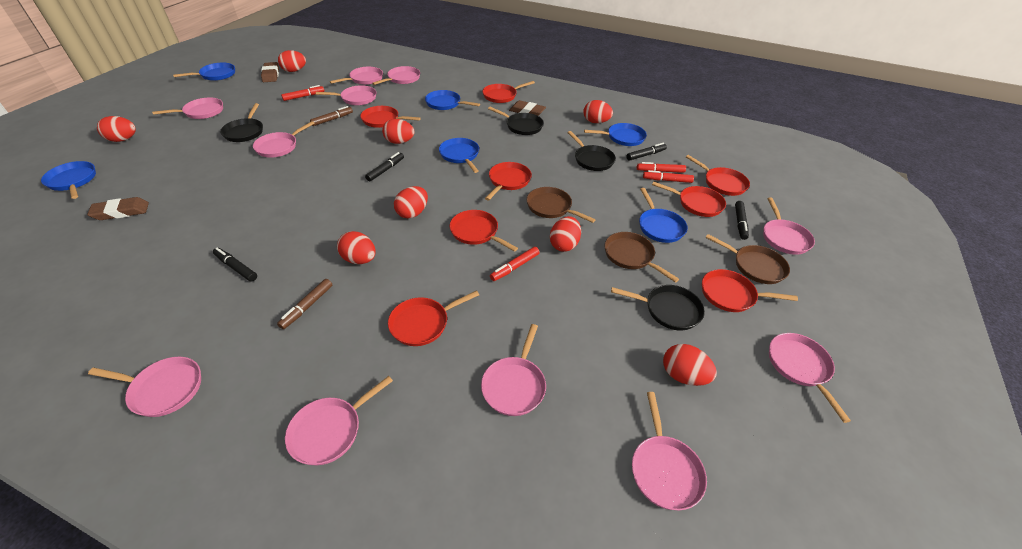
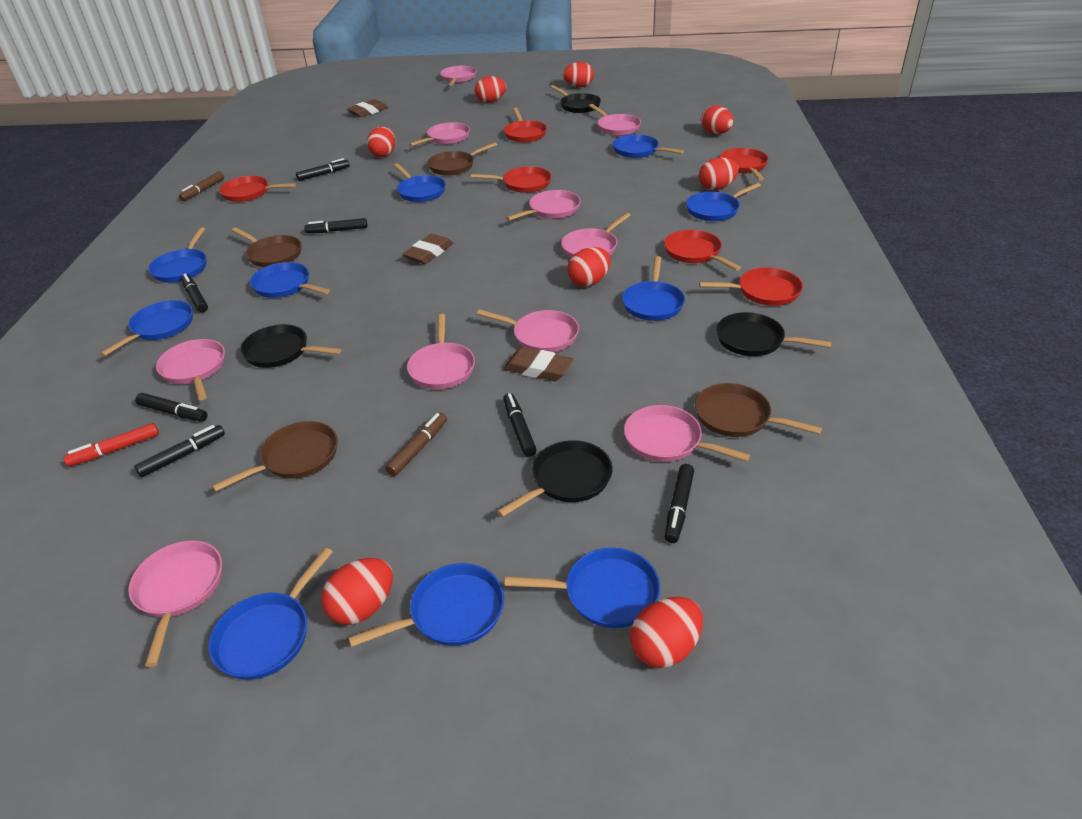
black marker: [213,248,257,282] [365,152,404,181] [626,143,667,161] [735,201,749,240] = 4 -> [134,425,225,477] [135,393,207,421] [181,274,208,312] [296,158,350,181] [305,218,368,233] [503,393,537,457] [665,464,694,543] = 7
blue pan: [41,161,96,199] [173,63,235,81] [425,90,480,110] [439,138,479,173] [584,123,647,146] [639,188,688,243] = 6 -> [100,300,193,357] [148,227,206,282] [209,547,333,680] [250,262,330,298] [349,563,504,647] [394,163,446,202] [505,548,660,628] [613,134,684,158] [622,256,685,321] [686,183,761,221] = 10
brown pan: [527,187,596,223] [605,232,679,282] [706,234,790,284] = 3 -> [212,421,338,492] [232,227,302,267] [427,142,497,176] [695,383,822,437] = 4
pink pan: [88,357,201,417] [152,98,223,119] [253,121,315,158] [285,376,393,465] [316,85,376,105] [330,67,383,85] [372,66,420,85] [481,324,546,416] [632,392,707,510] [763,197,815,255] [769,333,851,423] = 11 -> [128,540,222,667] [156,339,225,400] [407,314,475,389] [409,122,470,146] [440,66,477,86] [477,309,579,352] [506,190,581,221] [561,213,631,258] [589,104,641,136] [624,405,750,462] = 10
red marker: [281,85,324,101] [490,247,540,281] [637,162,686,173] [643,170,694,183] = 4 -> [63,423,159,467] = 1
red pan: [360,106,421,128] [388,290,479,346] [450,210,518,252] [483,81,535,103] [485,162,532,201] [652,181,726,217] [686,155,750,196] [702,269,798,312] = 8 -> [219,176,296,202] [471,166,551,193] [504,108,547,142] [664,230,741,271] [699,267,803,306] [719,148,769,181] = 6

